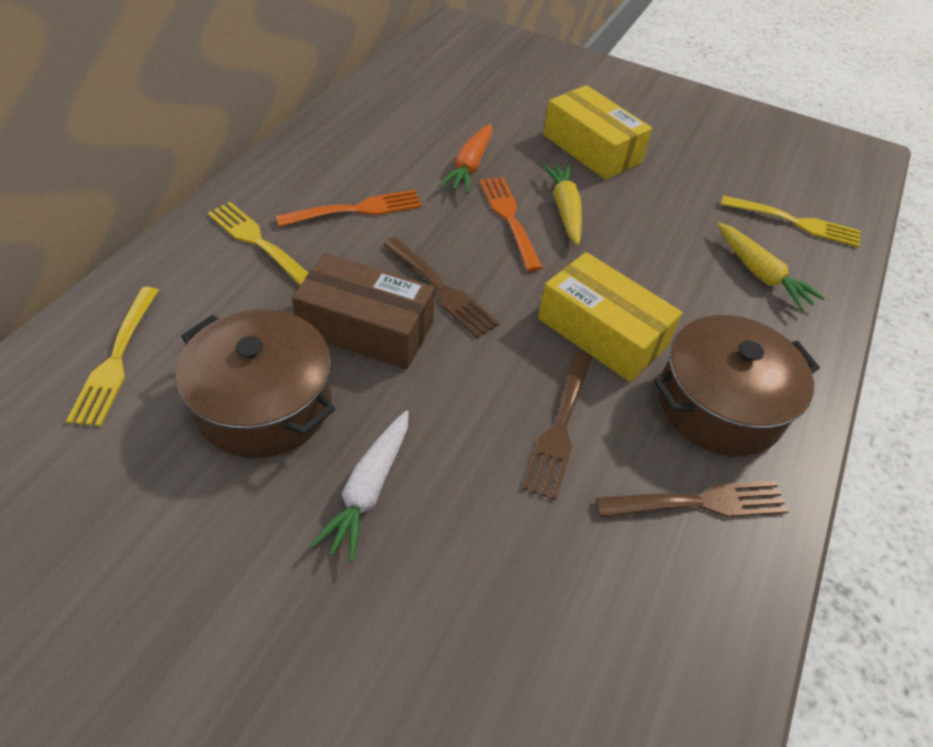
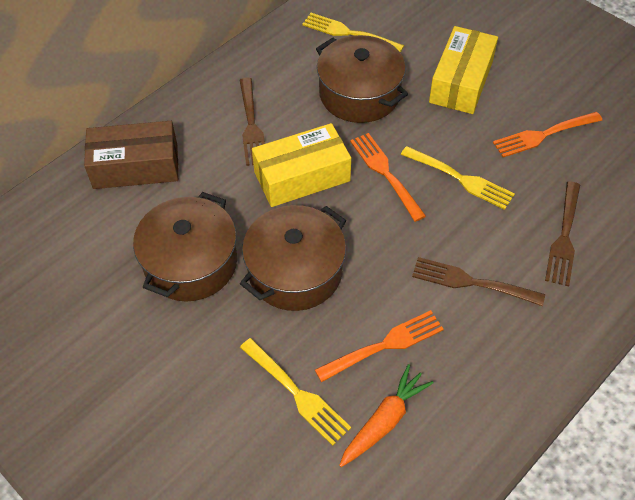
brown pot: [176,309,335,458] [653,315,820,456] = 2 -> [133,192,237,301] [240,205,346,311] [316,35,408,123] = 3
orange fork: [276,190,422,227] [480,177,543,271] = 2 -> [315,310,444,382] [350,133,426,222] [493,112,602,157] = 3
white carrot: [310,410,409,563] = 1 -> none = 0
yellow carrot: [542,164,582,245] [717,223,825,311] = 2 -> none = 0

